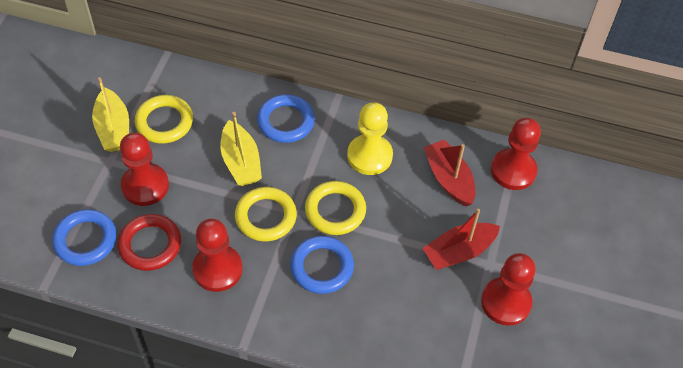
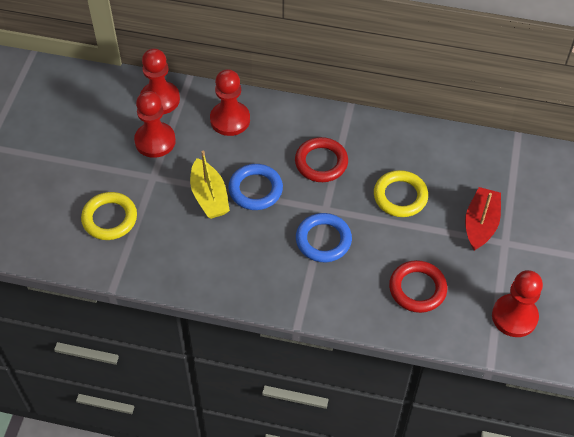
blue ring: [52,209,116,266] [257,94,315,143] [290,236,354,294] = 3 -> [228,164,283,210] [296,213,352,262] = 2
red boat: [422,209,500,270] [424,139,475,206] = 2 -> [465,187,501,251] = 1
red ring: [117,214,181,271] = 1 -> [295,137,348,182] [389,260,447,313] = 2
yellow boat: [92,77,129,152] [220,112,262,186] = 2 -> [190,151,230,219] = 1
yellow pawn: [347,102,393,175] = 1 -> none = 0
yellow ring: [134,95,193,144] [235,187,297,242] [305,181,366,235] = 3 -> [81,192,137,240] [374,170,428,217] = 2

